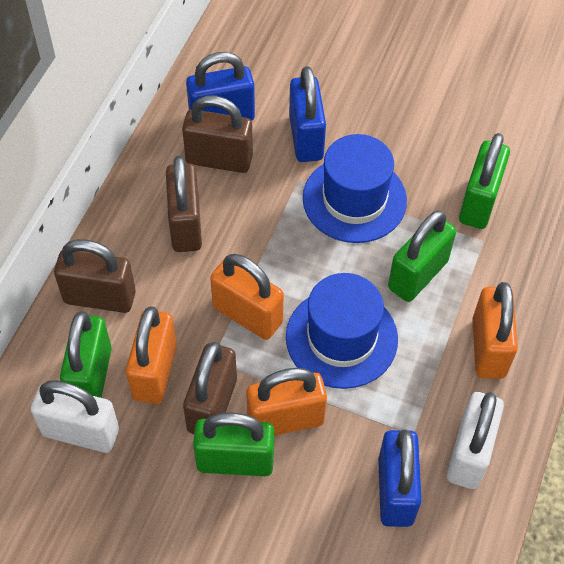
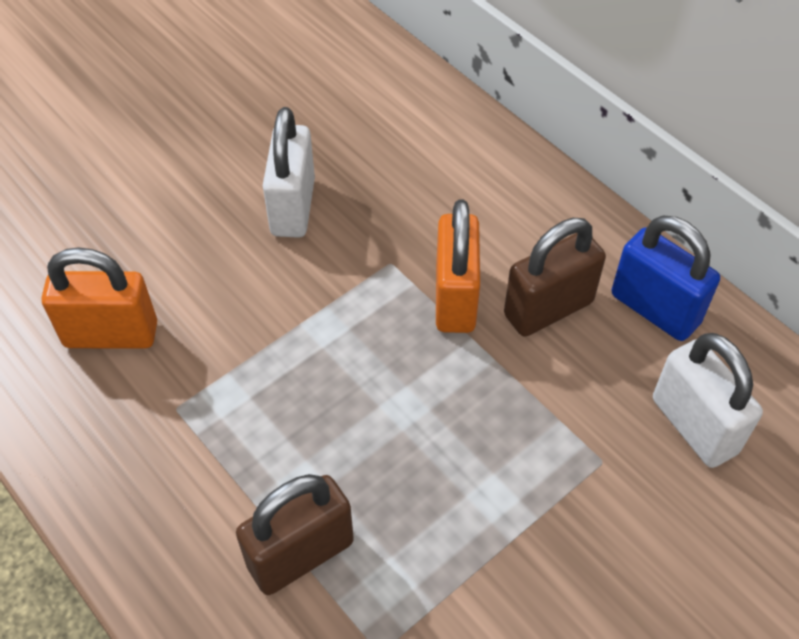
blue hat: [286,273,398,389] [303,134,407,243] = 2 -> none = 0
blue padlock: [186,52,255,121] [289,66,326,162] [378,429,422,527] = 3 -> [611,216,720,341] = 1
brown padlock: [54,239,136,313] [166,156,202,252] [182,95,253,173] [183,342,237,434] = 4 -> [236,474,354,595] [504,218,606,337] = 2
green padlock: [60,311,112,398] [193,412,274,476] [388,210,456,302] [459,133,510,229] = 4 -> none = 0
orange padlock: [126,306,177,404] [210,254,284,340] [246,368,327,435] [472,282,518,379] = 4 -> [42,247,157,349] [436,199,480,333] = 2

